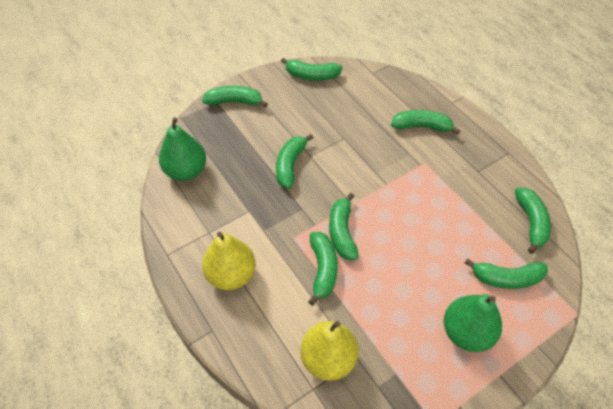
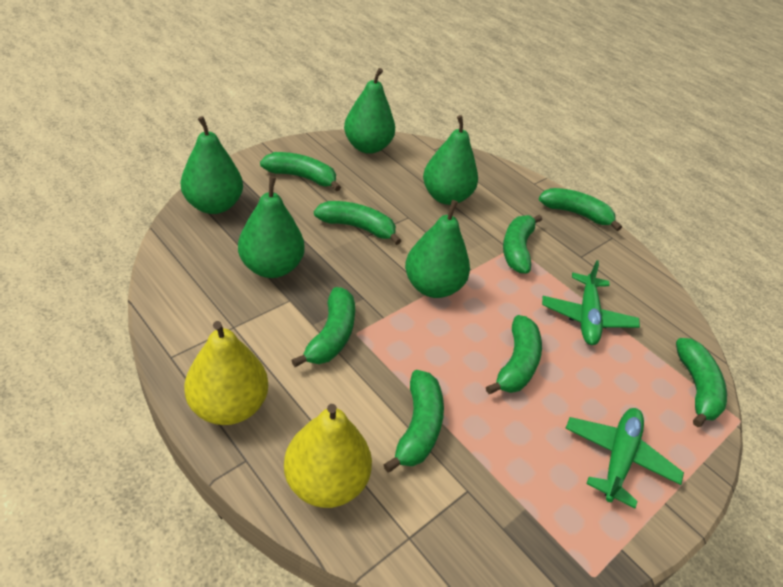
green pear: [159,117,206,181] [444,294,502,352] = 2 -> [180,116,243,214] [238,176,305,278] [344,68,395,154] [405,200,470,298] [423,115,478,205] = 5
green plane: none = 0 -> [542,260,640,345] [565,408,684,508] = 2

